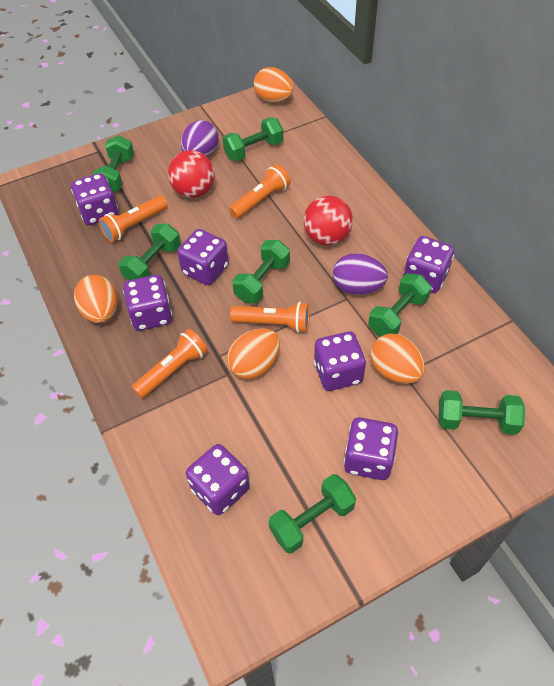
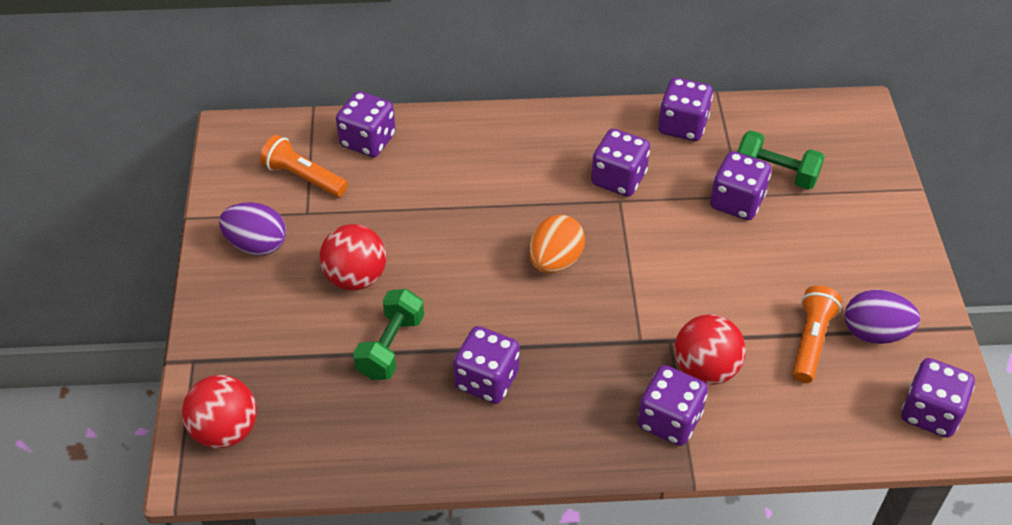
green dumbbell: [93,135,134,193] [119,223,181,280] [223,117,283,161] [232,240,290,303] [269,474,356,554] [368,273,432,337] [438,390,525,435] = 7 -> [353,289,424,380] [737,130,825,190] = 2
orange egg: [74,275,117,323] [227,328,280,379] [254,67,294,103] [371,334,425,384] = 4 -> [529,215,585,273] = 1
orange flashlight: [99,196,168,242] [132,329,208,398] [229,164,291,218] [230,302,309,333] = 4 -> [260,135,348,197] [793,286,842,383] = 2
red ball: [168,150,215,198] [304,195,353,246] = 2 -> [182,375,257,448] [320,224,386,291] [675,314,746,385] = 3

